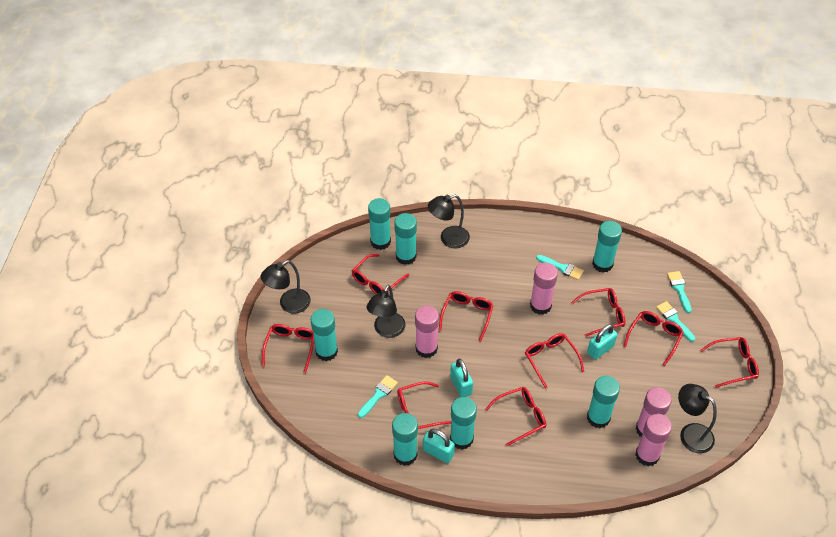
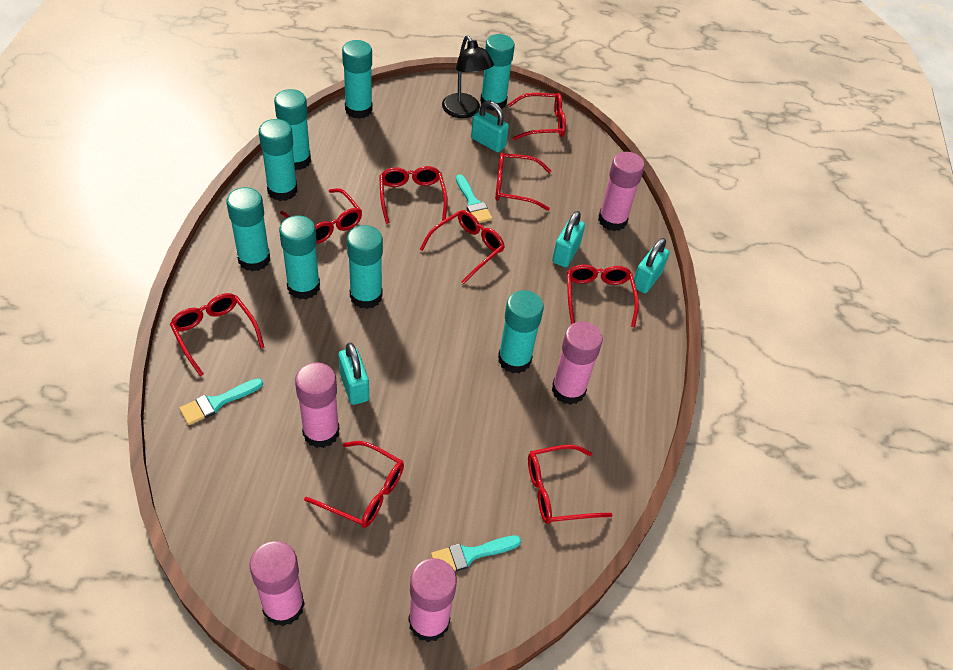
black lamp: [261,260,311,314] [366,285,405,338] [428,195,470,248] [678,384,717,453] = 4 -> [442,35,494,118] = 1
pink glue stick: [415,306,439,358] [530,263,558,315] [635,414,672,466] [636,387,672,437] = 4 -> [249,541,305,626] [295,362,340,448] [408,558,457,642] [552,322,603,405] [598,152,645,231] = 5
turquoise brush: [358,375,398,418] [536,255,584,280] [656,301,695,342] [667,271,692,313] = 4 -> [179,378,263,425] [431,535,521,571] [456,174,492,223] = 3
turquoise glue stick: [311,309,338,361] [368,198,391,250] [392,413,418,466] [394,213,417,265] [450,397,477,450] [587,376,620,428] [592,221,622,273] = 7 -> [226,187,270,271] [259,119,298,201] [274,89,311,170] [279,215,320,300] [342,40,373,119] [347,225,383,309] [480,34,515,111] [498,290,544,373] = 8
turquoise padlock: [423,429,455,463] [450,359,473,397] [587,324,618,360] = 3 -> [338,342,369,405] [471,100,509,152] [552,211,585,267] [634,238,670,293] = 4

